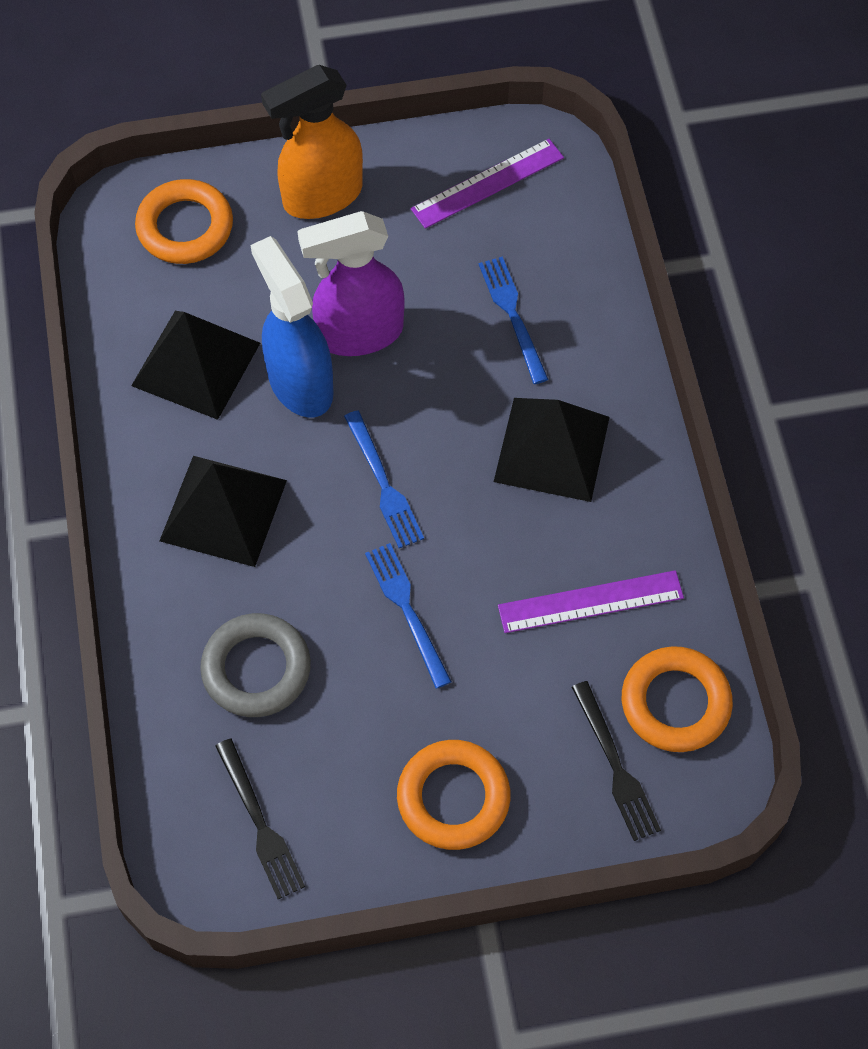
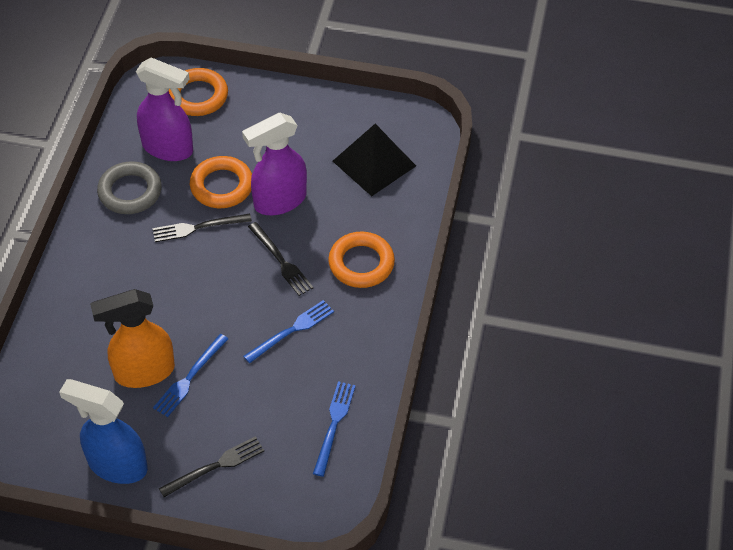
black fork: [215,739,305,899] [572,681,661,841] = 2 -> [152,214,252,242] [159,436,264,497] [248,222,313,296] = 3
black pyramid: [131,311,260,420] [160,456,287,567] [494,398,610,502] = 3 -> [333,124,416,196] = 1
purple ruler: [411,139,564,229] [498,570,684,633] = 2 -> none = 0
purple spray bottle: [297,211,404,356] = 1 -> [136,57,193,161] [242,113,307,215] = 2

